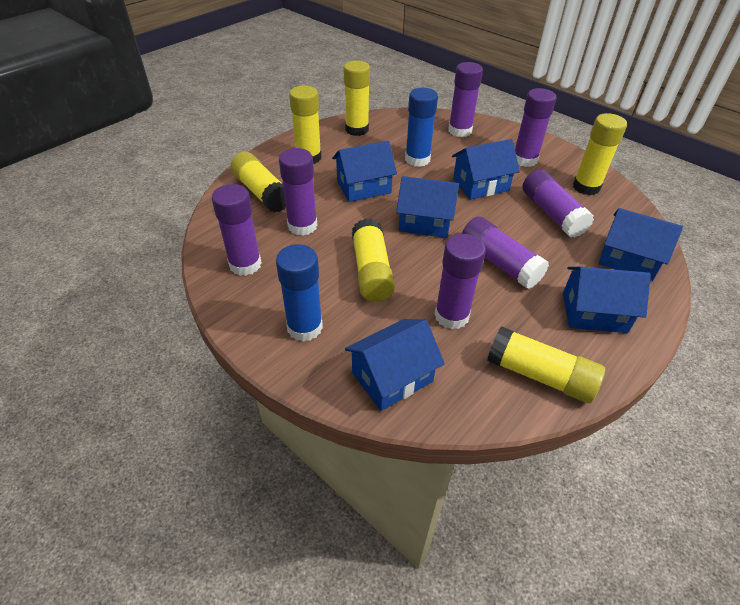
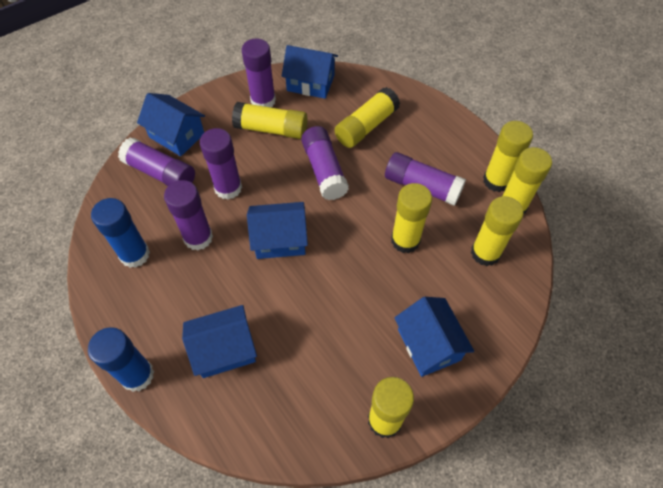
blue house: [332,141,397,202] [345,319,445,411] [396,176,459,238] [452,139,520,199] [563,267,651,333] [599,208,683,281] = 6 -> [137,93,205,156] [182,305,257,378] [247,202,308,259] [282,45,338,99] [394,297,474,377] = 5
purple glue stick: [212,184,262,276] [279,148,318,236] [434,234,486,329] [448,62,483,137] [462,216,549,289] [515,88,556,167] [523,169,594,238] = 7 -> [118,138,195,186] [164,180,213,250] [200,128,242,200] [242,38,276,107] [301,126,349,200] [385,152,466,206] = 6
yellow glue stick: [231,152,286,213] [289,86,322,164] [344,60,370,136] [352,219,395,302] [487,326,605,403] [573,113,627,195] = 6 -> [232,102,307,139] [335,87,400,148] [368,377,414,438] [391,183,432,253] [471,196,524,266] [483,121,533,192] [501,147,552,214] = 7

